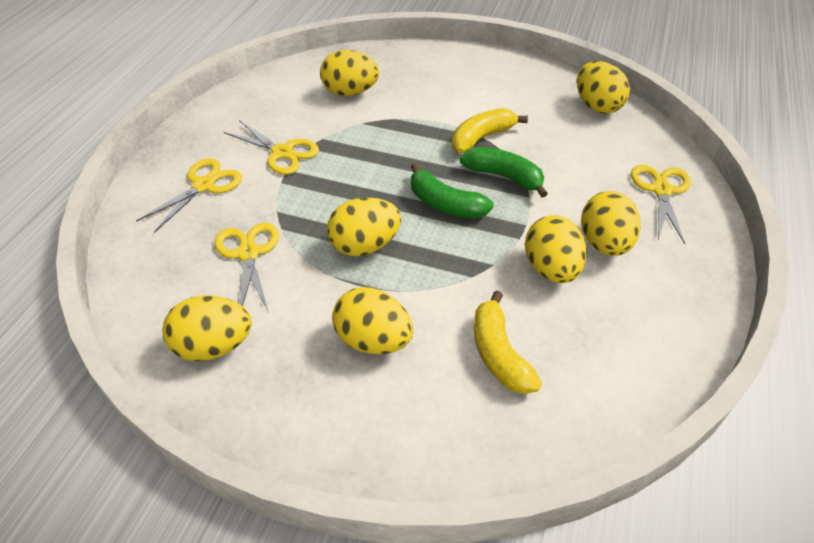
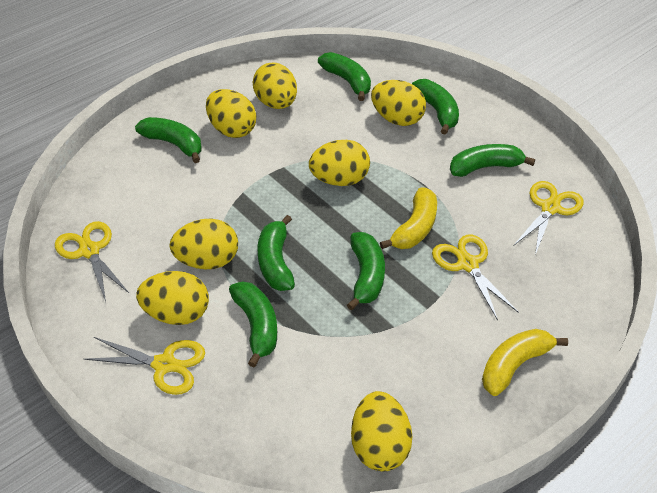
green banana: [411,163,494,219] [460,147,548,198] = 2 -> [135,117,202,163] [229,281,277,367] [258,215,295,291] [318,52,371,101] [347,232,385,311] [412,79,459,135] [450,144,535,177] = 7

